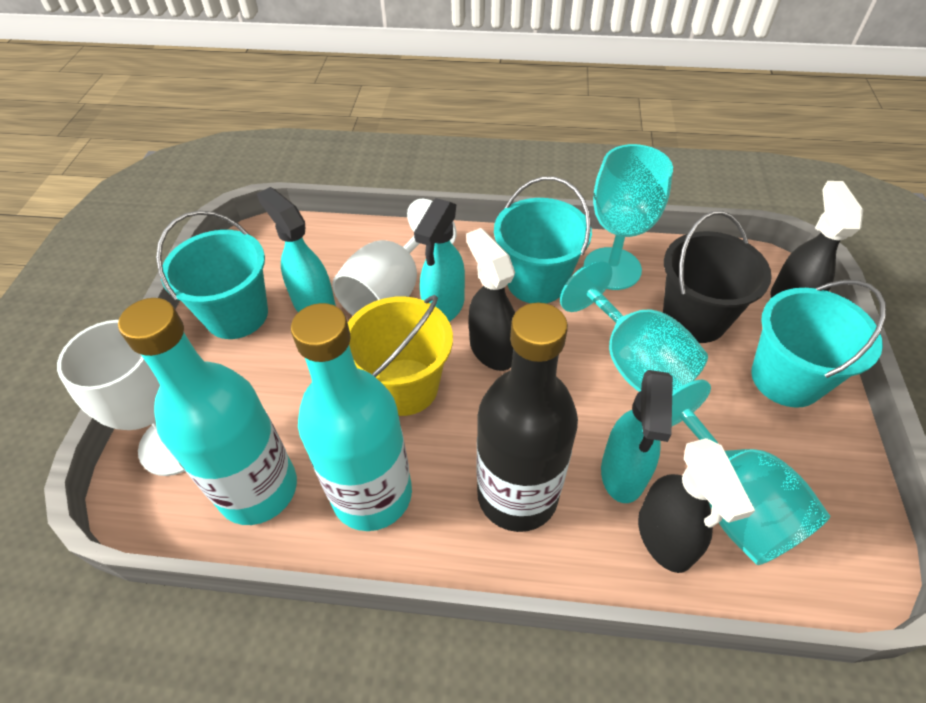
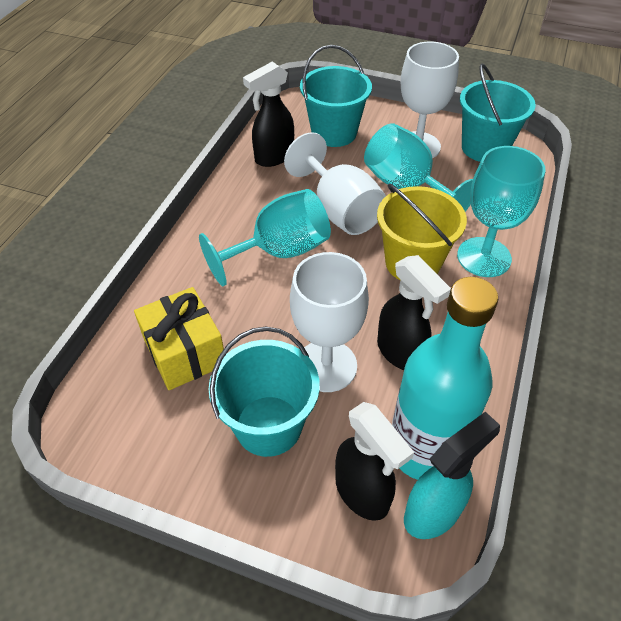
black bottle: [477,303,578,532] = 1 -> none = 0
black bucket: [663,211,772,343] = 1 -> none = 0
turquoise bottle: [118,298,297,525] [291,303,412,531] = 2 -> [392,277,498,480] = 1
turquoise spray bottle: [257,187,336,312] [414,198,465,322] [601,370,673,503] = 3 -> [404,412,500,539] = 1
white goblet: [57,320,185,476] [332,199,457,316] = 2 -> [284,132,386,235] [290,252,369,392] [401,42,459,158] = 3
yellow gift: none = 0 -> [134,287,224,390] = 1

